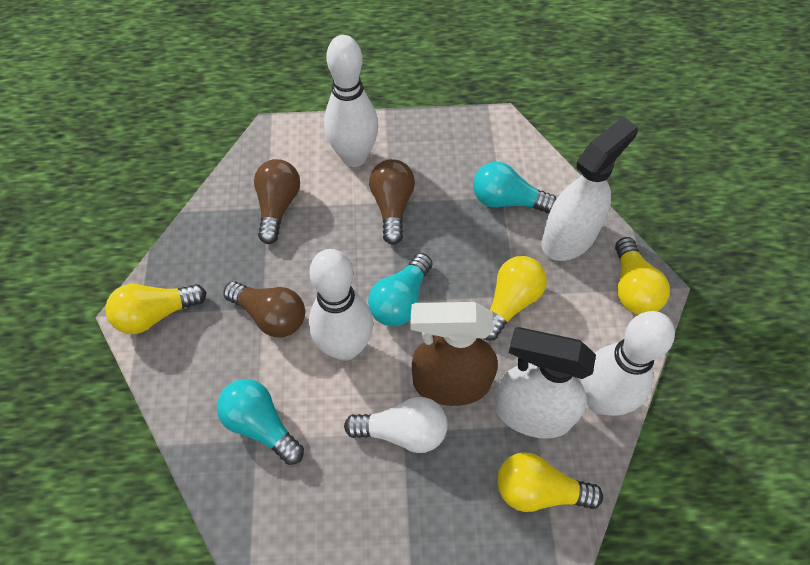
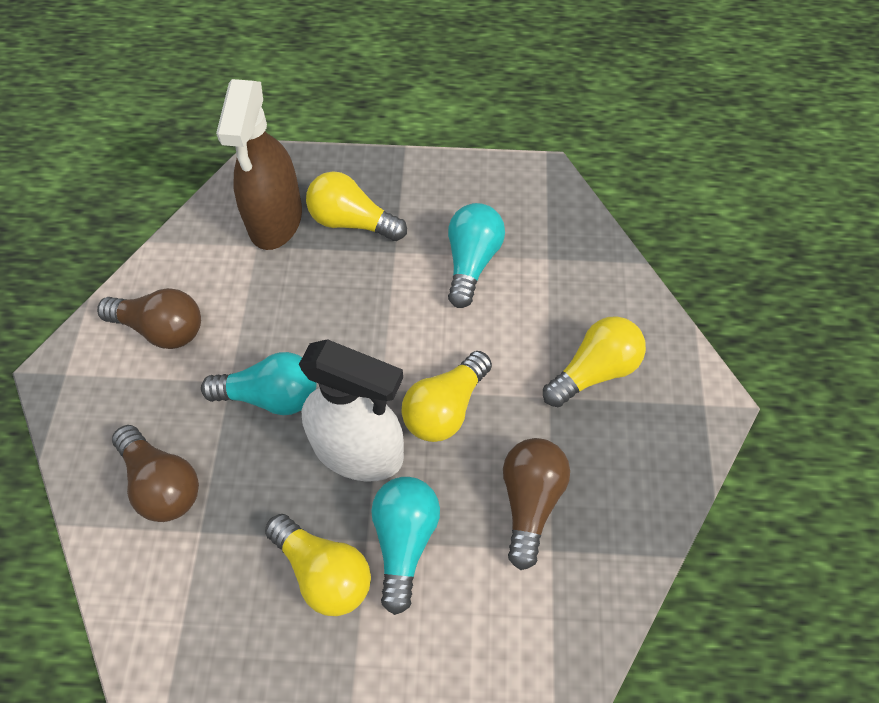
white bowling pin: [309,249,373,361] [324,35,378,167] [581,311,675,416] = 3 -> none = 0
white light bulb: [344,397,447,453] = 1 -> none = 0
white spray bottle: [495,327,596,439] [541,117,638,261] = 2 -> [299,339,404,481] = 1

